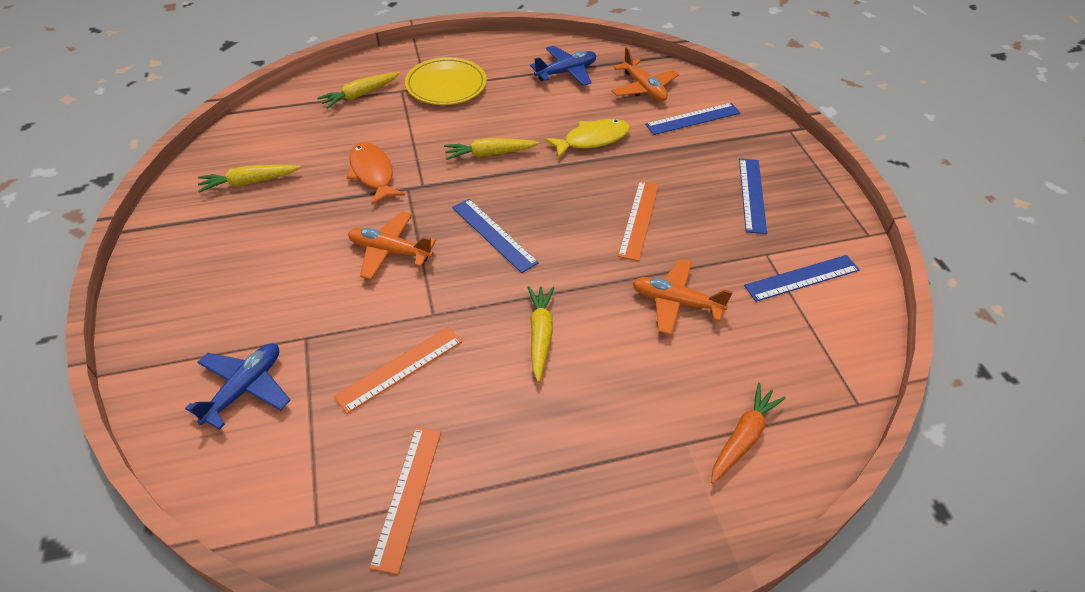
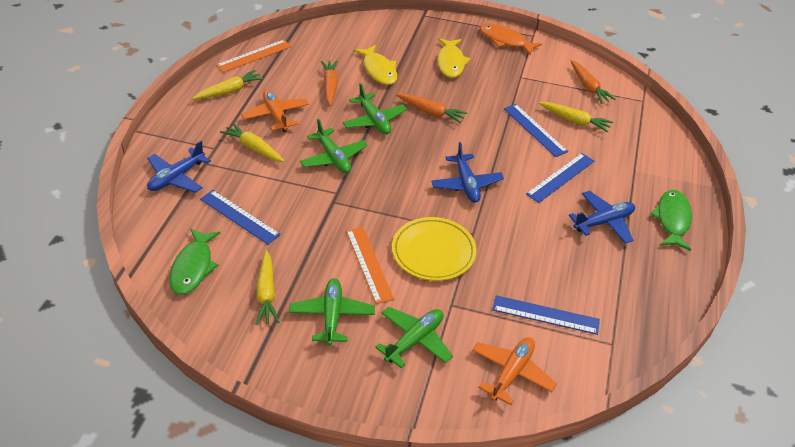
blue plane: [185,344,290,430] [530,46,597,86] = 2 -> [147,141,211,193] [431,142,504,203] [569,191,635,244] = 3
green fish: none = 0 -> [169,228,220,295] [650,190,692,251] = 2
green plane: none = 0 -> [289,278,375,346] [300,119,368,173] [343,83,407,134] [375,307,453,368] = 4
orange carrot: [711,383,786,484] = 1 -> [321,60,338,106] [396,94,467,123] [570,60,616,104] = 3
orange plane: [348,212,436,280] [612,47,679,101] [632,259,733,335] = 3 -> [241,89,309,132] [472,337,557,405] = 2
orange ruler: [334,327,462,414] [369,427,441,574] [618,181,659,261] = 3 -> [216,40,292,73] [346,227,394,304] = 2
yellow fish: [544,119,630,159] = 1 -> [354,45,397,85] [437,38,471,78] = 2

